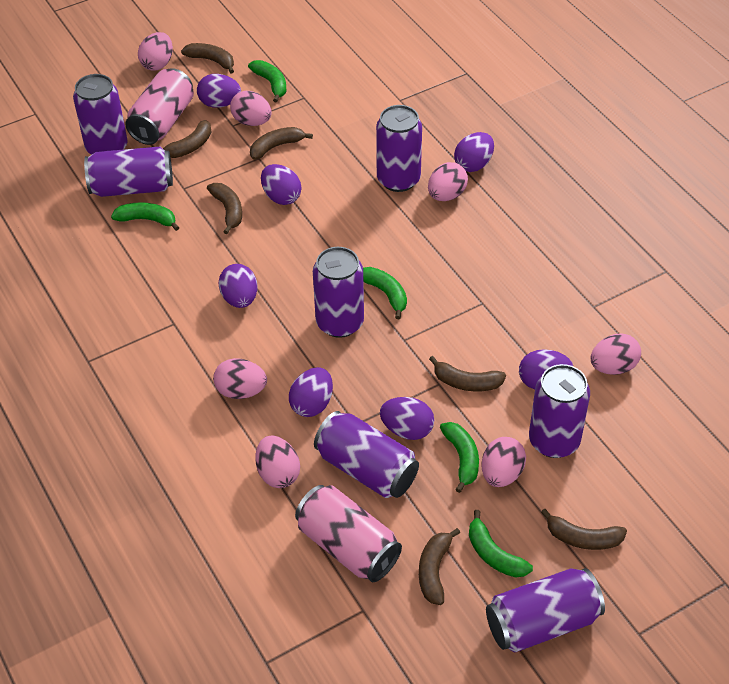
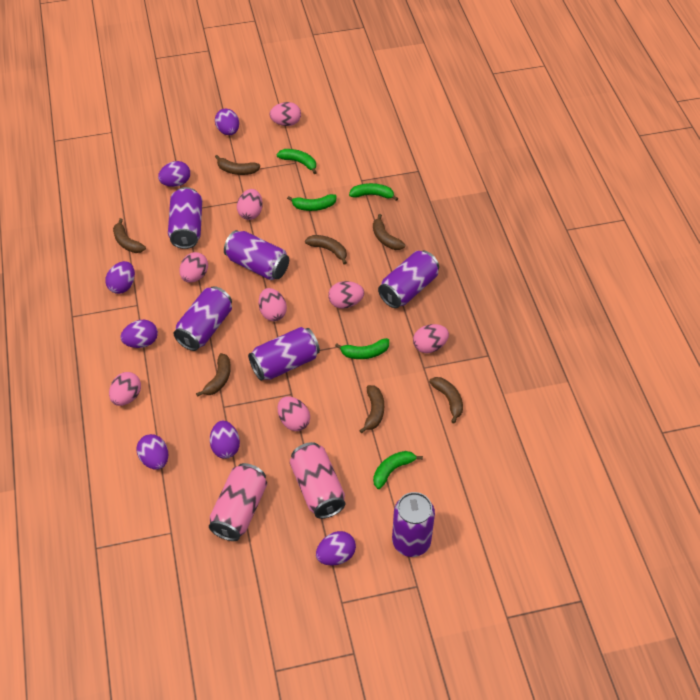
pink egg: [138,32,173,71] [213,358,267,399] [230,91,272,126] [256,435,300,488] [428,162,468,201] [482,437,526,487] [591,333,641,375] = 7 -> [109,372,141,406] [179,252,208,283] [237,189,263,220] [259,288,287,321] [270,102,301,126] [278,396,310,431] [328,281,364,309] [413,324,449,353] = 8
purple can: [73,74,128,155] [84,146,173,197] [313,247,364,338] [314,411,419,498] [376,105,422,192] [486,568,605,652] [529,364,590,458] = 7 -> [168,187,202,249] [174,286,232,351] [224,230,289,280] [248,327,320,381] [378,251,439,308] [392,492,435,557] = 6

